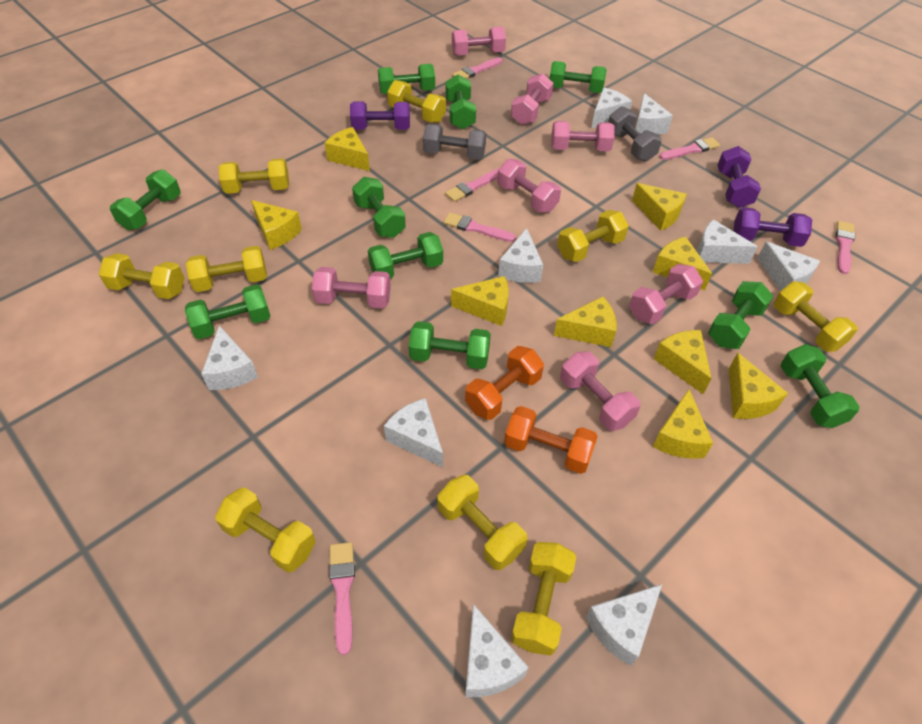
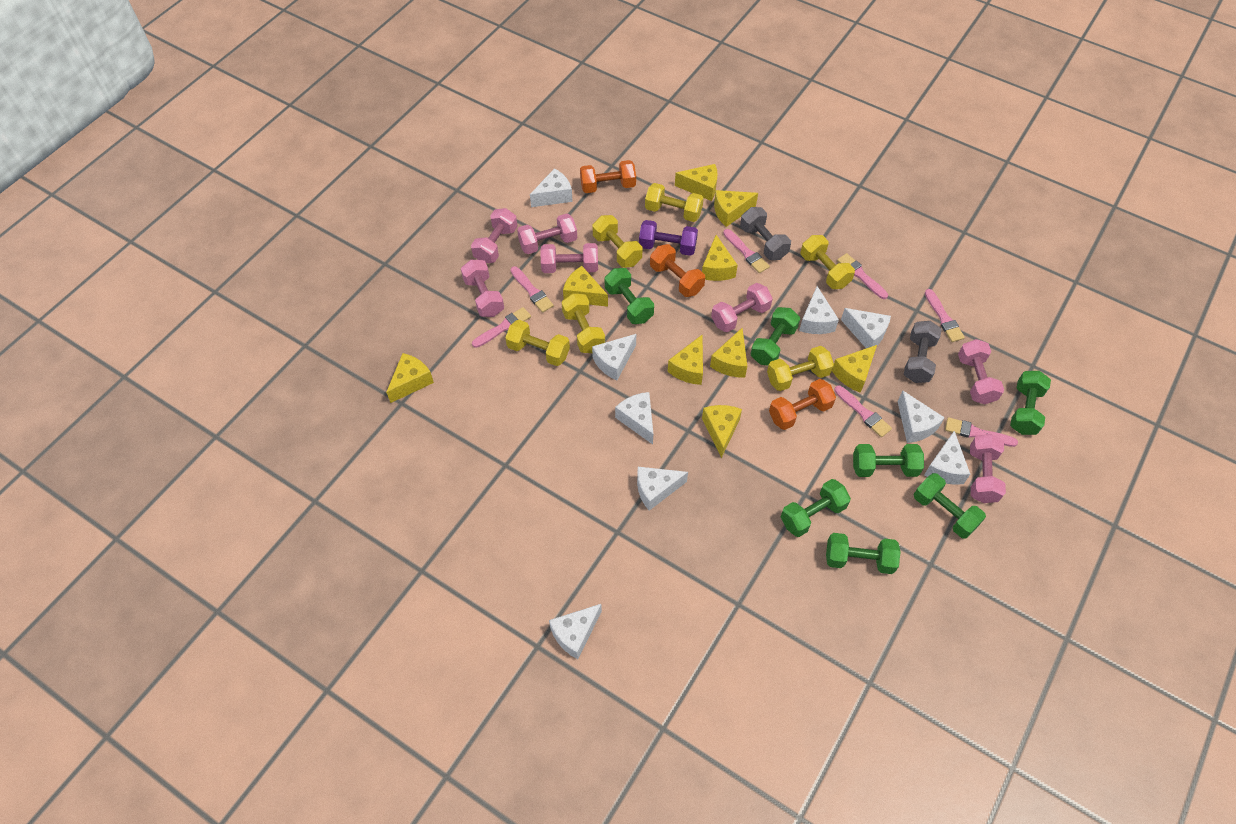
green dumbbell: [110,169,180,230] [185,284,270,339] [352,177,406,238] [368,232,443,279] [378,64,435,94] [409,321,491,369] [446,75,476,129] [550,61,607,93] [708,281,773,349] [781,344,860,428] = 10 -> [605,268,654,324] [751,307,800,366] [781,479,851,537] [826,533,901,574] [853,444,924,477] [914,473,986,539] [1010,371,1051,435] = 7
orange dumbbell: [465,346,544,420] [504,406,598,474] = 2 -> [580,160,636,193] [650,244,705,297] [769,379,836,430] = 3
pink brush: [329,542,355,655] [443,212,516,242] [445,168,499,202] [452,57,502,79] [659,137,720,160] [836,221,855,274] = 6 -> [472,307,531,348] [510,266,554,313] [723,229,770,273] [834,386,892,437] [837,253,888,299] [925,289,965,342] [945,417,1018,447] = 7
purple dumbbell: [350,102,410,130] [718,146,761,208] [734,207,812,247] = 3 -> [639,220,698,256] = 1
yellow dumbbell: [99,253,184,299] [186,246,267,292] [215,487,316,573] [219,158,289,194] [387,80,446,123] [437,475,528,570] [511,542,577,656] [557,210,629,262] [774,281,858,352] = 9 -> [505,320,570,366] [562,294,605,353] [592,215,642,268] [645,183,704,222] [767,346,834,391] [801,235,855,289] = 6

